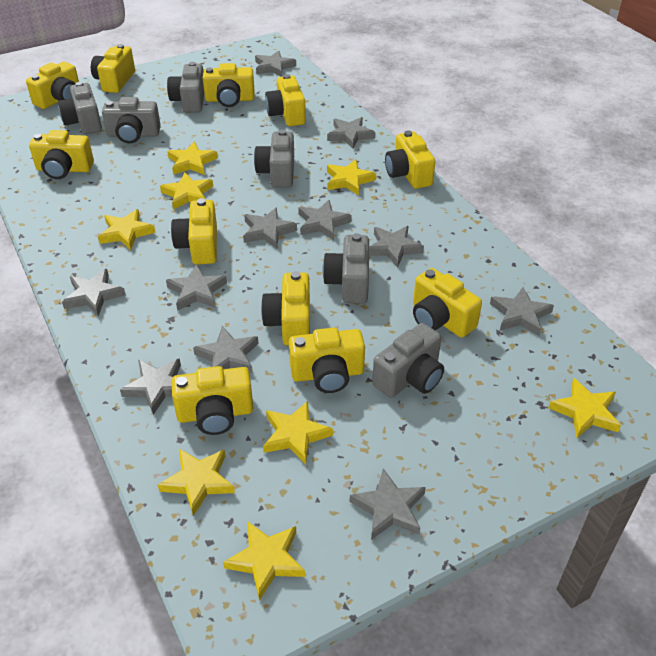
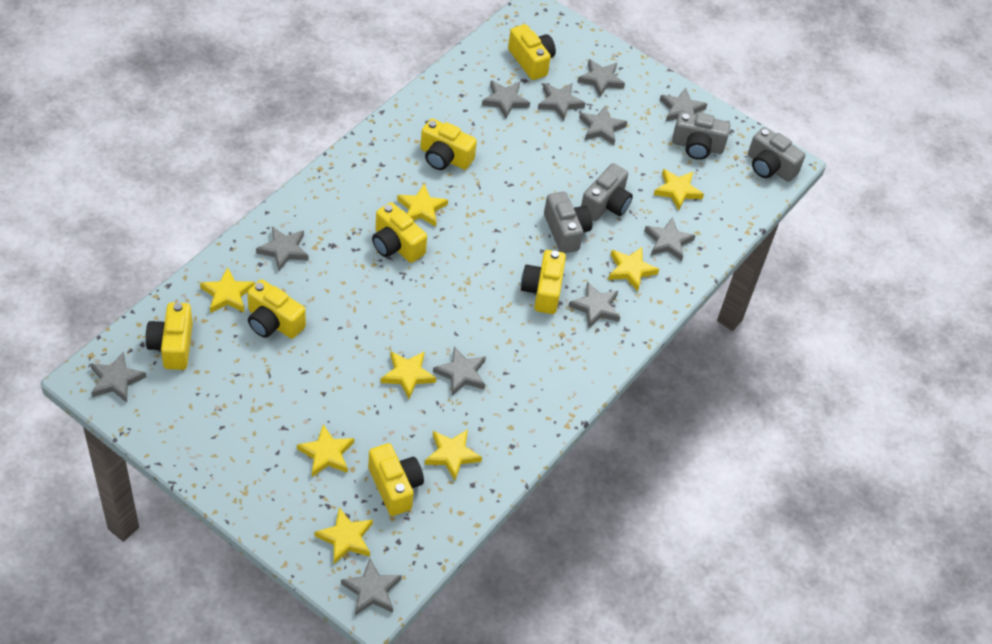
grey camera: [58,82,102,134] [102,97,161,143] [167,62,204,113] [254,129,294,188] [323,233,369,304] [372,323,444,398] = 6 -> [544,192,592,253] [581,163,633,221] [672,112,730,160] [748,127,805,182] = 4
yellow camera: [26,62,79,109] [29,130,94,179] [91,44,135,93] [171,198,217,265] [171,366,253,435] [203,63,255,107] [261,271,310,346] [265,74,306,126] [289,328,365,393] [385,131,435,189] [413,268,482,338] = 11 -> [146,303,193,370] [247,279,306,339] [368,443,424,516] [372,202,427,263] [420,119,477,170] [508,24,556,80] [521,250,566,314] = 7

